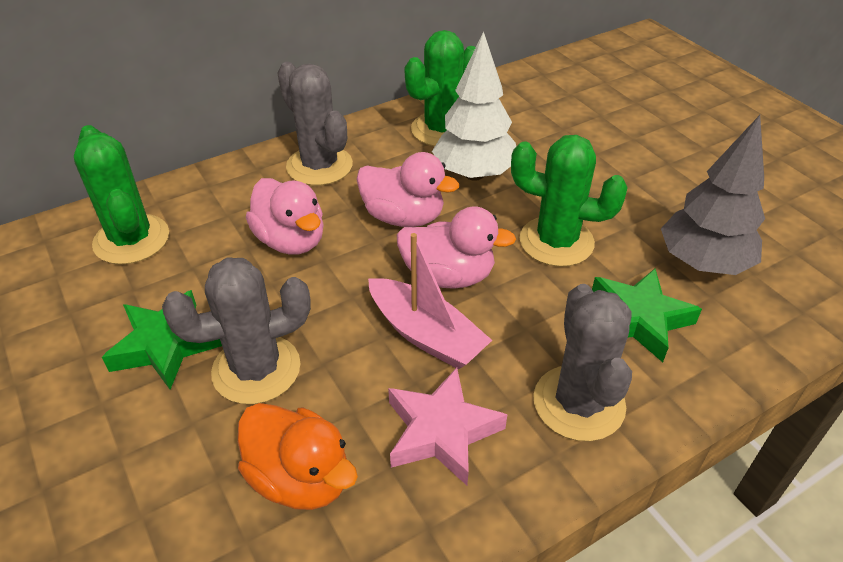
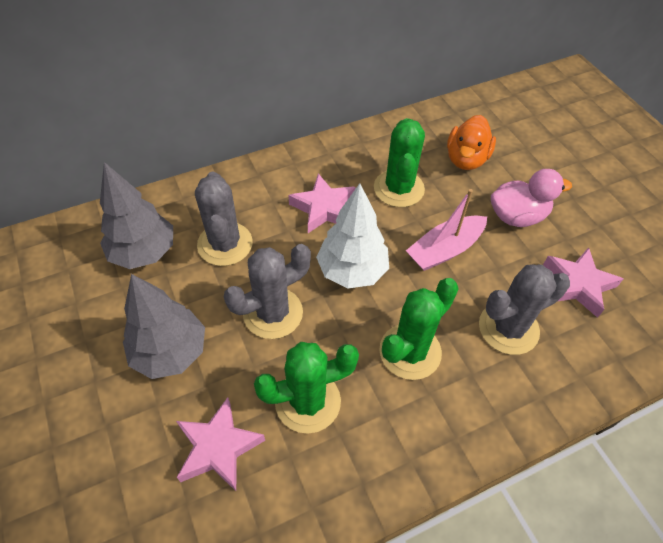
green star: [102,290,222,390] [592,269,702,362] = 2 -> none = 0
grey tree: [661,115,765,275] = 1 -> [100,162,173,269] [123,274,205,379] = 2
pink duck: [246,178,324,255] [356,152,459,227] [397,206,516,289] = 3 -> [491,169,572,227] = 1
pink star: [388,368,507,485] = 1 -> [176,397,265,491] [288,174,356,233] [543,247,623,318] = 3

